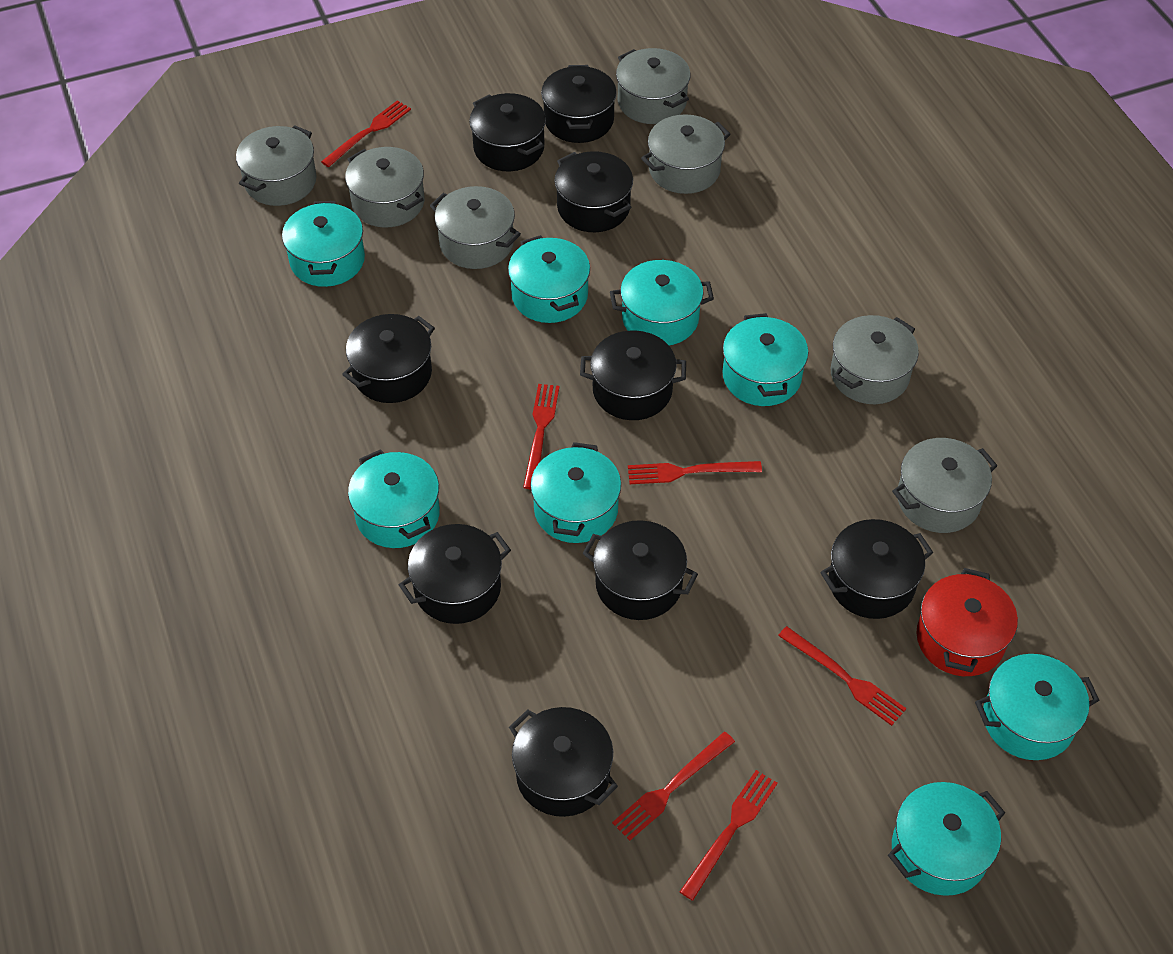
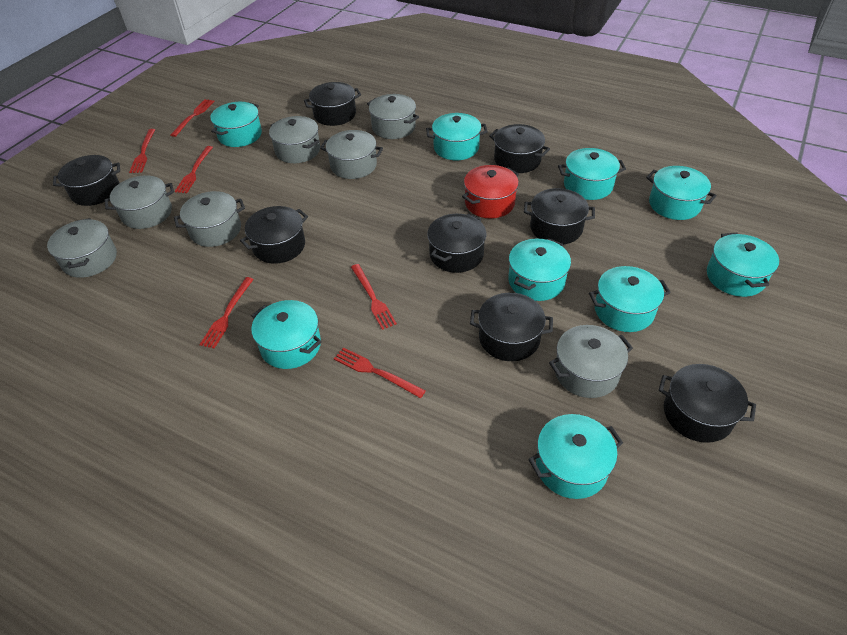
black pot: [342,314,435,403] [399,524,511,624] [469,93,546,171] [509,707,618,817] [541,65,617,143] [555,151,633,232] [580,330,686,420] [583,520,698,620] [820,519,933,619] = 9 -> [53,155,120,206] [240,206,308,264] [304,82,361,126] [427,214,486,273] [470,293,553,361] [489,124,550,173] [524,188,595,244] [659,364,756,443] = 8
turquoise pot: [282,201,365,287] [348,449,440,548] [508,235,590,323] [530,442,621,543] [610,260,714,345] [723,313,809,406] [888,782,1005,896] [975,654,1100,760] = 8 -> [211,102,262,147] [251,300,322,369] [426,113,488,160] [508,239,571,301] [528,414,623,499] [558,148,626,200] [589,266,671,332] [646,166,717,220] [707,233,779,297] = 9

